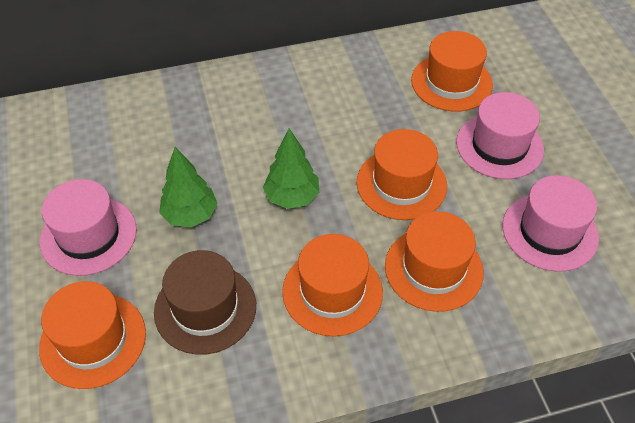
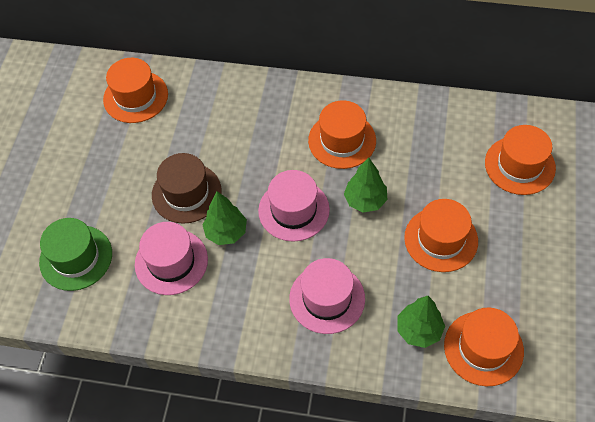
green hat: none = 0 -> [39,218,112,291] = 1
green tree: [159,147,217,227] [263,128,319,209] = 2 -> [203,191,247,245] [344,157,388,213] [397,296,445,348] = 3

